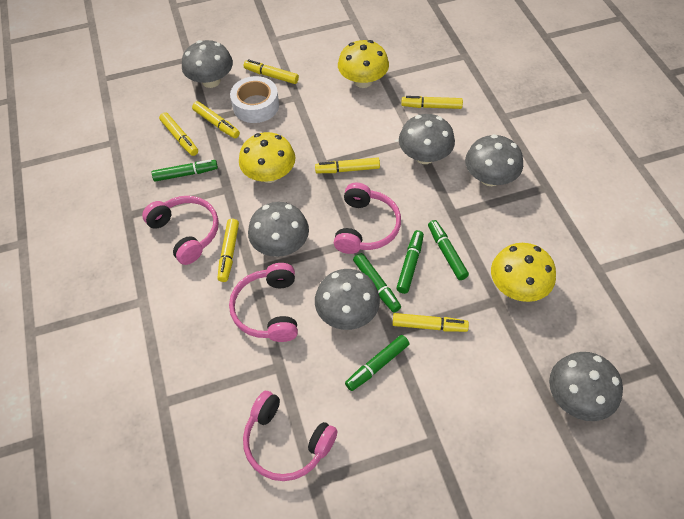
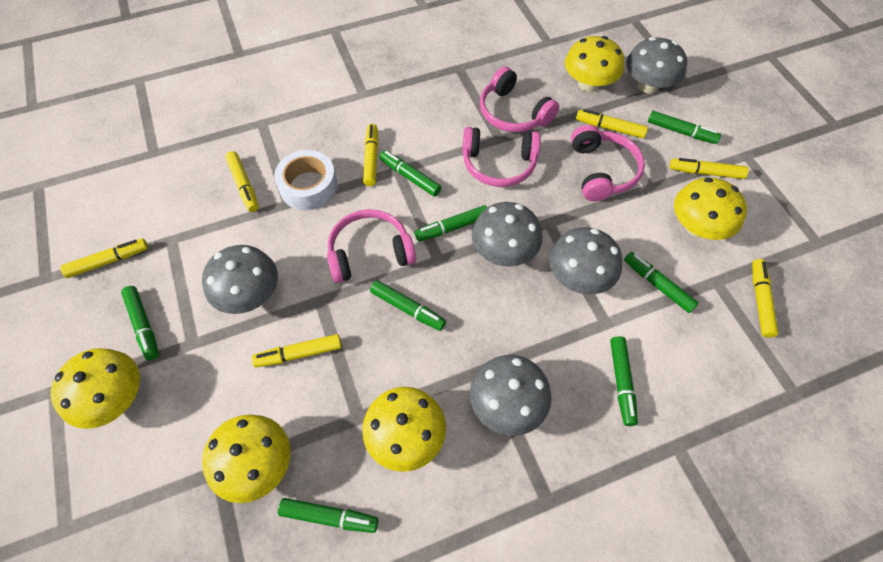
green marker: [152,159,218,182] [345,335,410,391] [353,253,401,313] [396,230,424,294] [428,220,469,280] = 5 -> [121,286,159,361] [278,498,379,533] [370,280,446,331] [379,150,442,197] [415,205,487,241] [610,336,638,426] [624,252,699,313] [648,111,721,144] = 8
grey mushroom: [182,40,233,88] [248,202,309,257] [315,269,380,330] [399,114,455,164] [465,134,523,186] [549,352,623,421] = 6 -> [202,245,278,314] [470,355,551,436] [472,202,542,267] [549,227,622,295] [626,37,687,94] = 5
yellow mushroom: [239,132,295,183] [338,40,389,88] [491,243,556,302] = 3 -> [51,348,140,429] [202,415,290,503] [362,387,446,472] [565,36,624,92] [674,178,747,240] = 5

